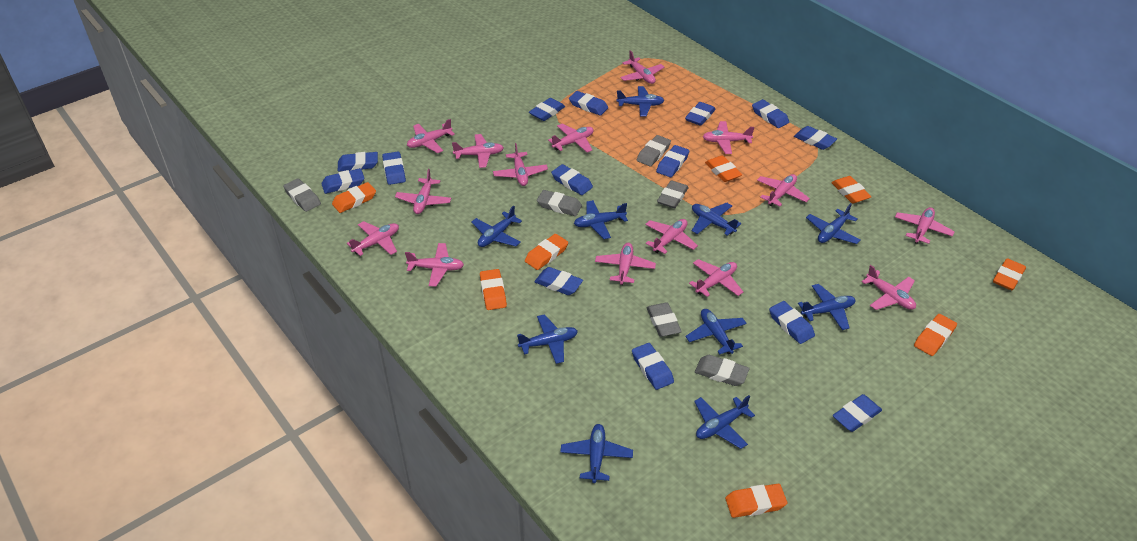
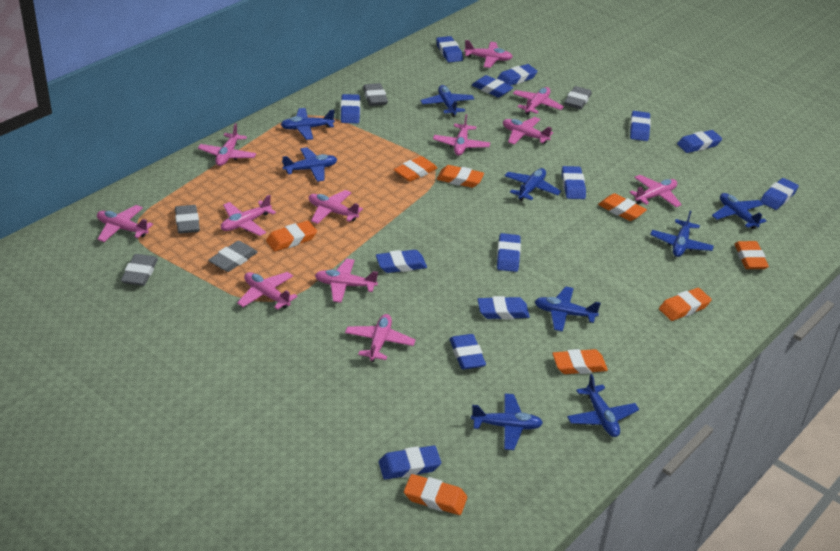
blue eraser: [321,168,364,194] [338,152,378,172] [382,151,406,185] [529,98,565,121] [534,267,583,295] [551,164,593,195] [569,91,608,116] [632,343,674,390] [656,145,689,177] [685,102,716,126] [752,99,789,128] [769,301,815,344] [794,126,837,150] [833,394,882,432] = 14 -> [340,94,360,123] [376,250,427,273] [379,445,441,480] [436,36,463,62] [449,334,486,370] [472,75,513,98] [477,296,530,319] [497,64,538,86] [497,233,521,272] [562,166,586,199] [630,111,651,141] [677,130,722,153] [760,178,799,210] = 13
blue plane: [471,205,522,247] [517,314,578,364] [560,424,633,483] [574,200,628,239] [616,86,665,116] [685,309,747,355] [692,203,741,236] [694,395,755,449] [798,284,856,330] [806,203,861,244] = 10 -> [281,108,335,140] [282,147,337,182] [420,85,474,117] [471,394,543,450] [504,168,561,201] [535,286,601,332] [567,374,639,437] [650,211,714,257] [712,193,766,229] = 9
grey eraser: [283,178,321,212] [537,190,582,216] [637,135,671,166] [647,302,682,337] [657,180,689,208] [695,355,750,386] = 6 -> [121,254,158,286] [175,205,200,234] [208,241,258,272] [363,83,388,106] [564,86,592,109] = 5
pink plane: [347,221,399,256] [395,169,451,214] [405,243,464,287] [407,119,455,153] [452,134,504,168] [493,143,548,186] [548,124,594,153] [595,243,656,285] [620,50,664,84] [645,219,698,254] [689,259,743,297] [702,121,754,154] [757,174,810,206] [862,265,916,310] [895,207,955,244] = 15 -> [97,205,153,242] [198,123,256,166] [221,195,276,236] [237,272,298,310] [309,190,363,224] [315,259,378,303] [345,314,415,362] [433,114,490,156] [464,40,513,68] [503,117,553,144] [512,87,564,115] [629,175,682,207] = 12

